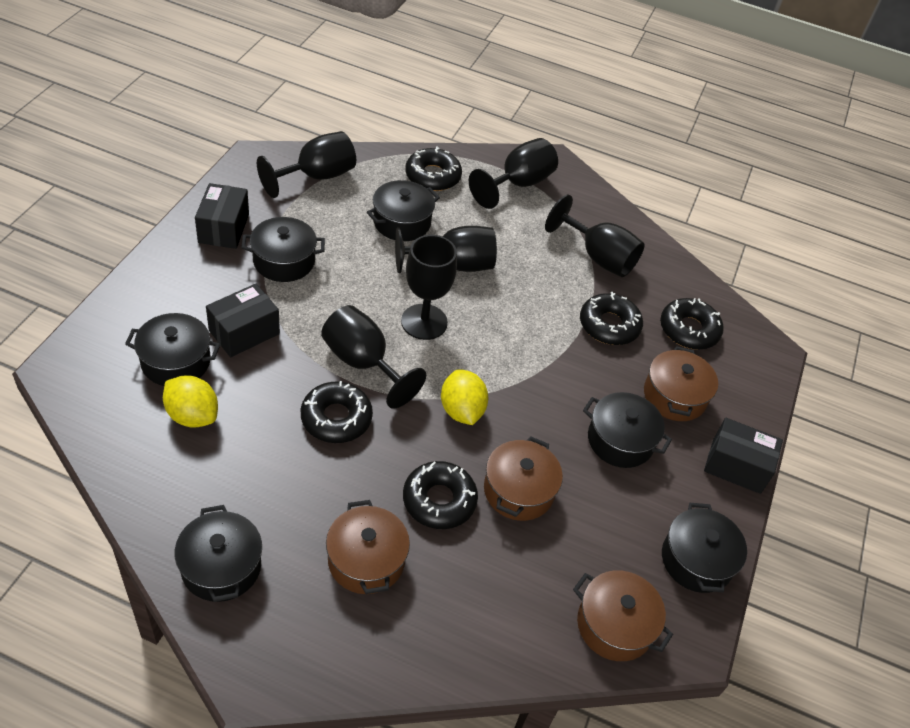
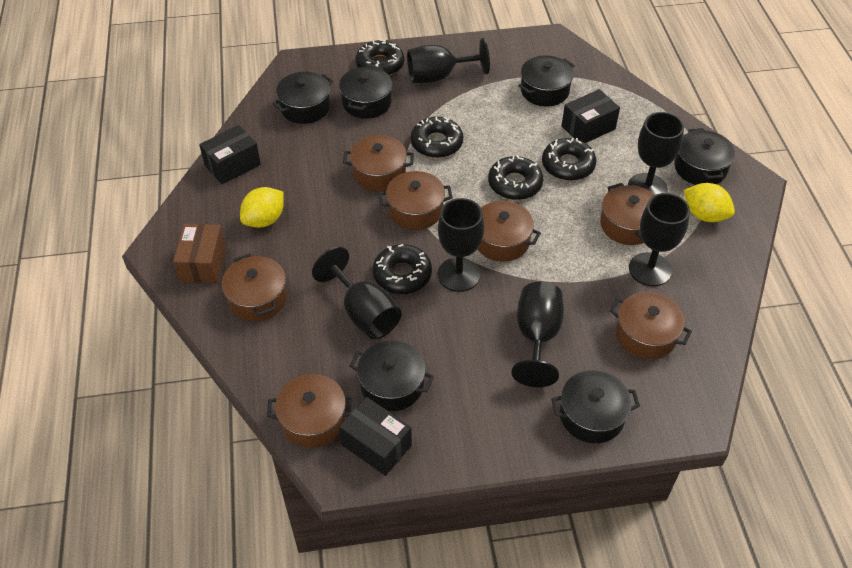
brown box: none = 0 -> [173,223,226,284] = 1
brown pot: [326,500,410,594] [484,436,563,521] [573,570,673,661] [644,346,718,421] = 4 -> [222,253,287,321] [267,374,354,448] [343,135,414,191] [379,171,453,230] [478,201,541,262] [600,183,654,245] [610,292,692,360] = 7

